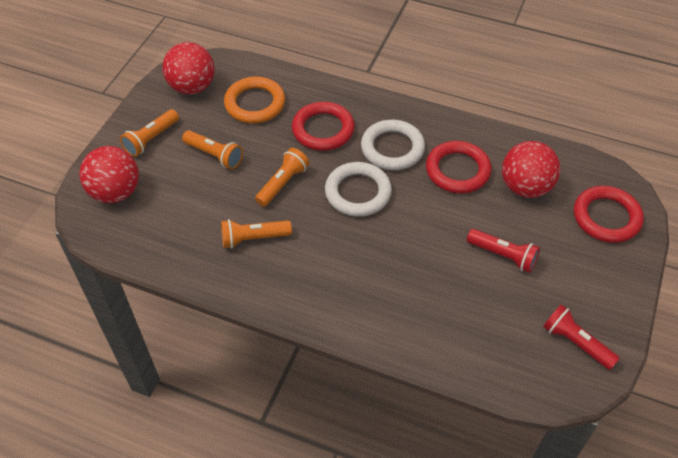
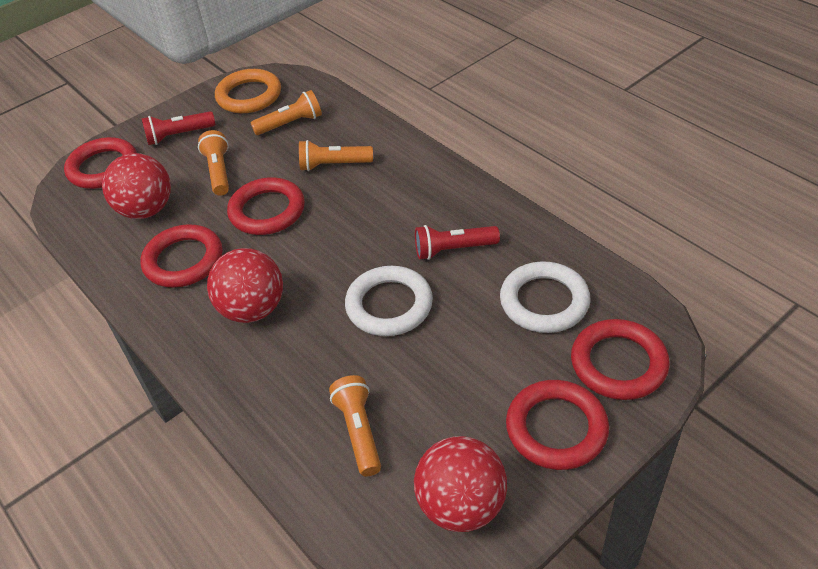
red ring: [292,102,355,151] [426,141,492,193] [574,186,644,243] = 3 -> [64,137,137,189] [140,224,223,288] [227,177,305,235] [506,380,609,470] [571,319,670,400] = 5

